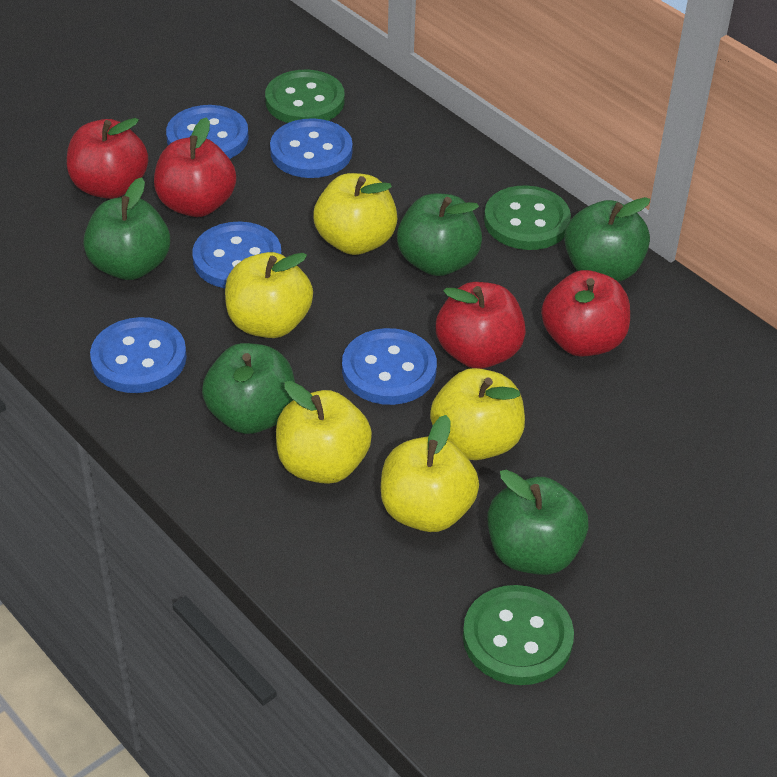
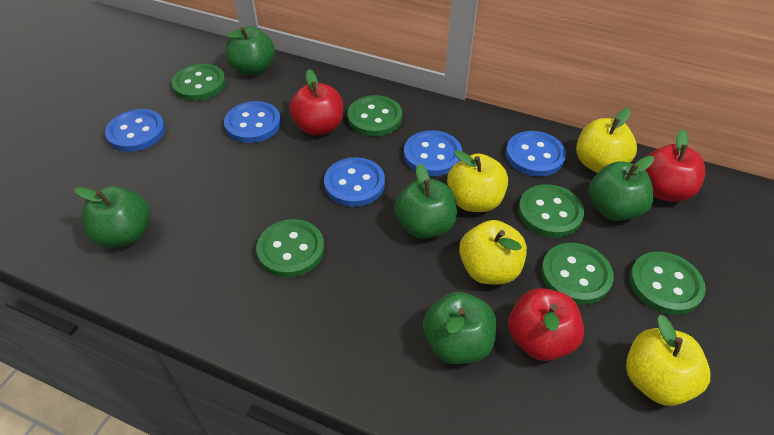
green button: [265,70,345,123] [463,585,574,685] [484,185,571,250] = 3 -> [172,64,226,101] [256,219,324,277] [347,95,402,136] [518,184,584,237] [541,243,614,304] [629,252,706,315] = 6
red apple: [67,118,148,199] [154,117,236,217] [436,282,526,369] [541,270,630,356] = 4 -> [290,69,343,136] [508,288,584,361] [645,129,706,202] = 3
yellow apple: [225,252,313,338] [276,381,372,484] [314,173,397,255] [381,415,479,532] [430,368,525,460] = 5 -> [447,150,508,212] [459,220,527,284] [576,108,637,173] [626,315,710,406] = 4

